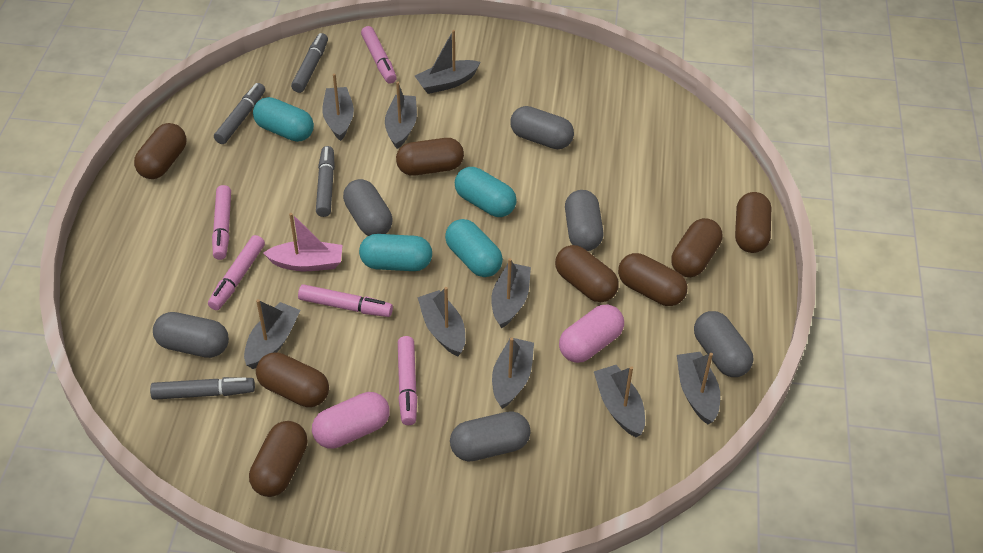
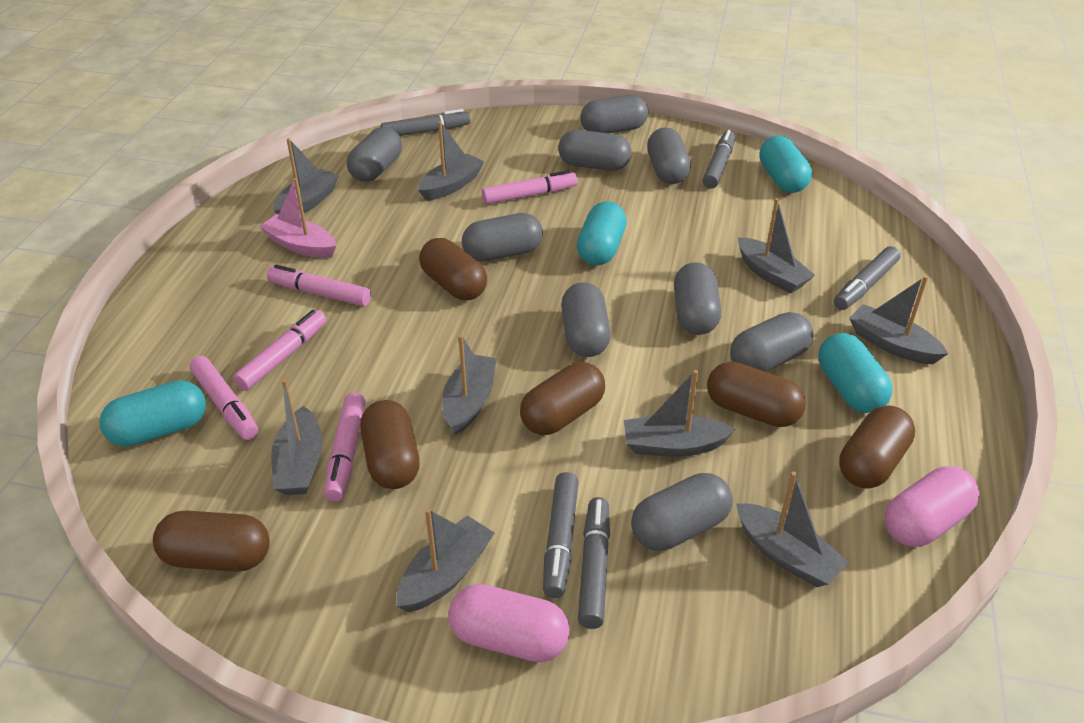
brown capsule: [134,123,186,179] [249,421,307,497] [256,352,329,407] [396,138,464,176] [555,245,619,302] [618,253,688,306] [671,218,722,277] [735,192,771,253] = 8 -> [153,511,270,572] [360,400,420,489] [419,238,487,300] [520,362,605,435] [707,361,806,427] [839,405,915,489] = 6
grey capsule: [153,312,229,358] [343,179,393,236] [450,411,531,461] [510,106,574,149] [565,190,603,251] [694,311,753,377] = 6 -> [347,127,402,182] [462,213,543,262] [558,130,631,171] [561,282,611,357] [580,95,648,133] [631,473,733,551] [647,128,691,184] [674,262,721,335] [730,312,813,372] = 9
grey marker: [150,377,255,400] [214,83,265,144] [291,33,328,93] [316,146,335,217] = 4 -> [381,109,470,136] [543,472,579,598] [578,497,610,629] [703,130,735,189] [834,246,900,310] = 5

